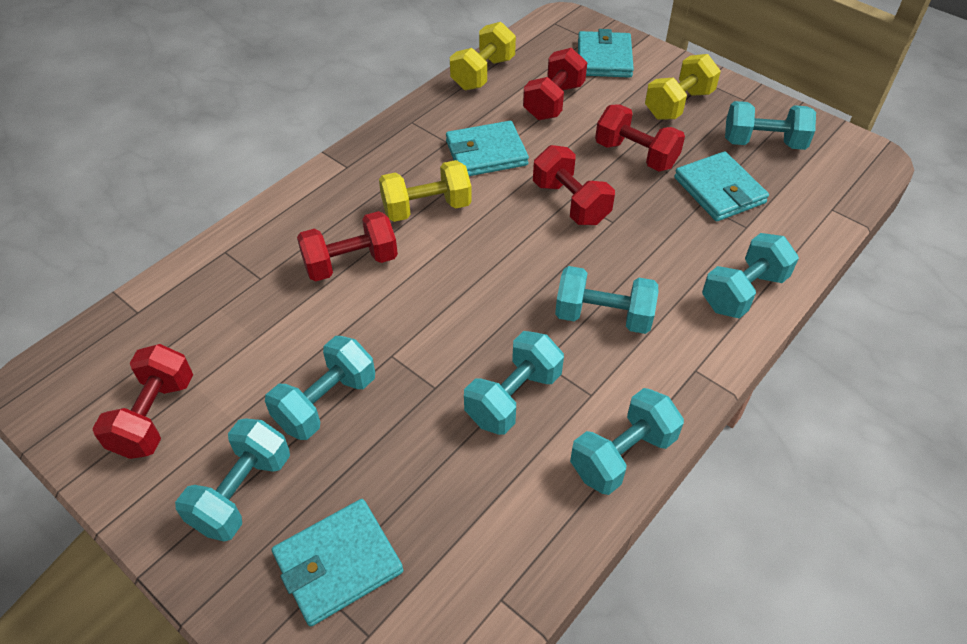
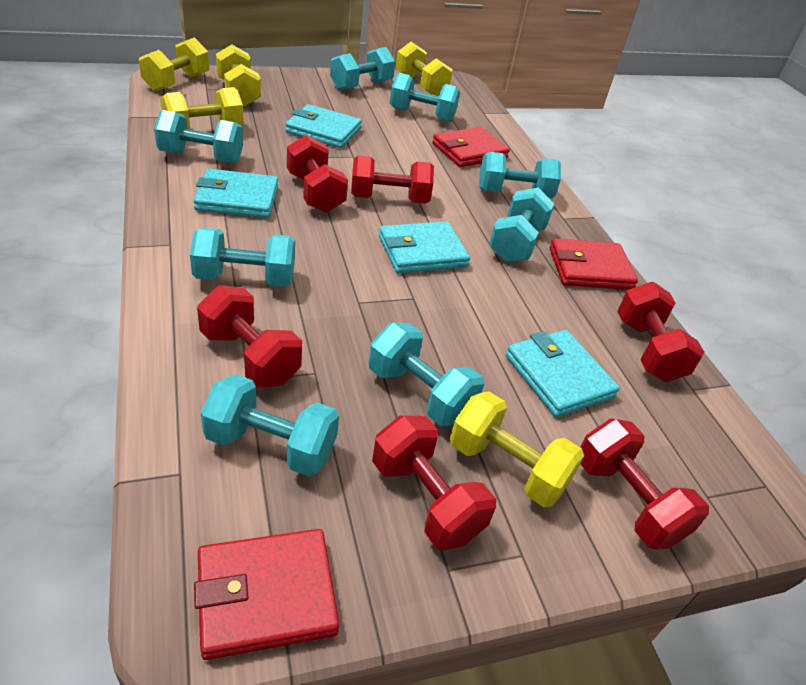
red dumbbell: [92,344,193,459] [297,211,398,282] [523,48,587,120] [533,145,615,225] [595,104,685,172] = 5 -> [197,285,302,387] [287,135,348,213] [351,155,434,204] [372,415,496,550] [580,418,709,550] [617,282,704,382] = 6
red wallet: none = 0 -> [194,529,339,660] [432,127,510,167] [550,238,638,290] = 3
turquoise dumbbell: [175,418,290,542] [265,336,375,440] [464,331,564,435] [555,266,658,334] [570,388,684,495] [702,233,799,319] [725,101,816,150] = 7 -> [154,110,243,163] [190,227,295,287] [201,374,339,476] [330,47,395,90] [369,323,484,426] [390,73,460,122] [479,152,561,198] [489,188,554,262] = 8
yellow dumbbell: [379,160,472,222] [450,22,516,90] [645,54,721,120] = 3 -> [139,37,209,91] [160,87,244,129] [216,45,261,107] [396,42,452,96] [450,391,584,507] = 5

